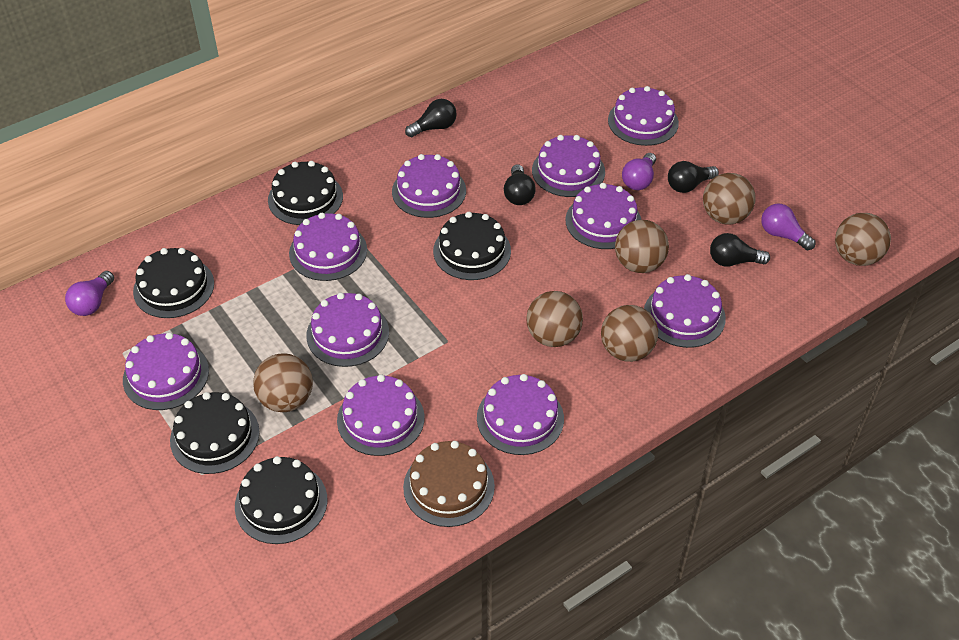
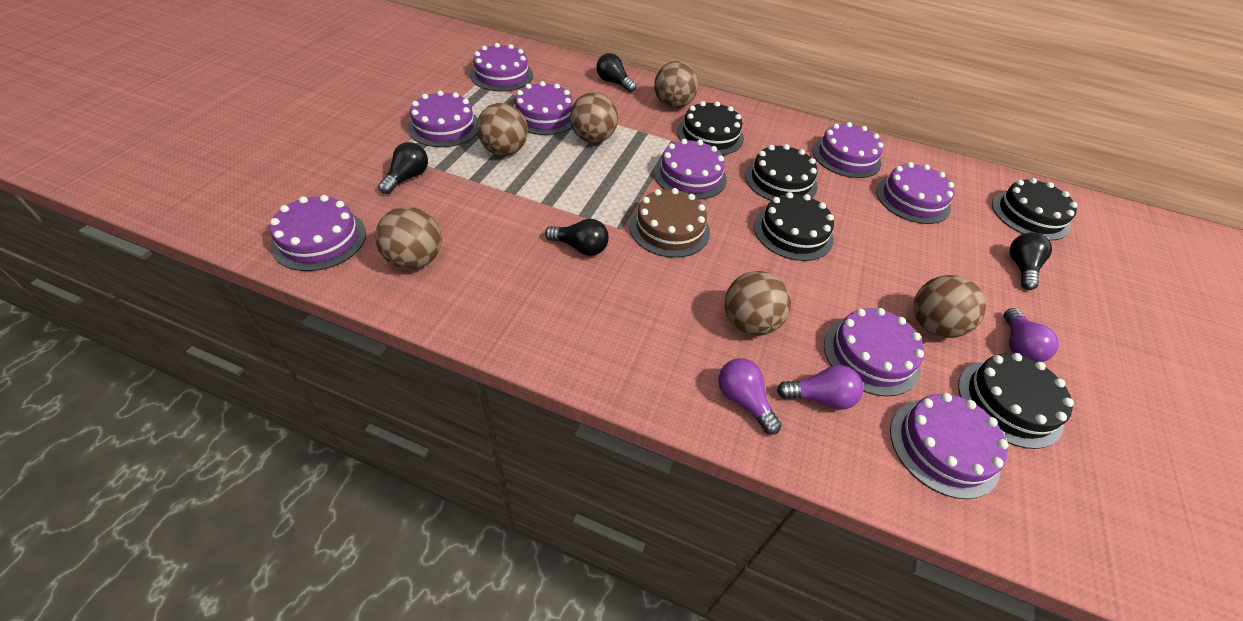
purple cake: [123,332,209,410] [289,213,367,281] [306,293,389,367] [337,375,425,456] [392,154,466,218] [477,374,564,455] [532,135,605,197] [565,183,641,249] [608,86,679,146] [644,274,726,348] = 10 -> [270,195,366,271] [407,91,478,147] [470,43,533,91] [514,81,573,135] [654,139,727,200] [813,122,883,178] [824,308,924,396] [876,162,955,224] [890,393,1009,499] = 9

